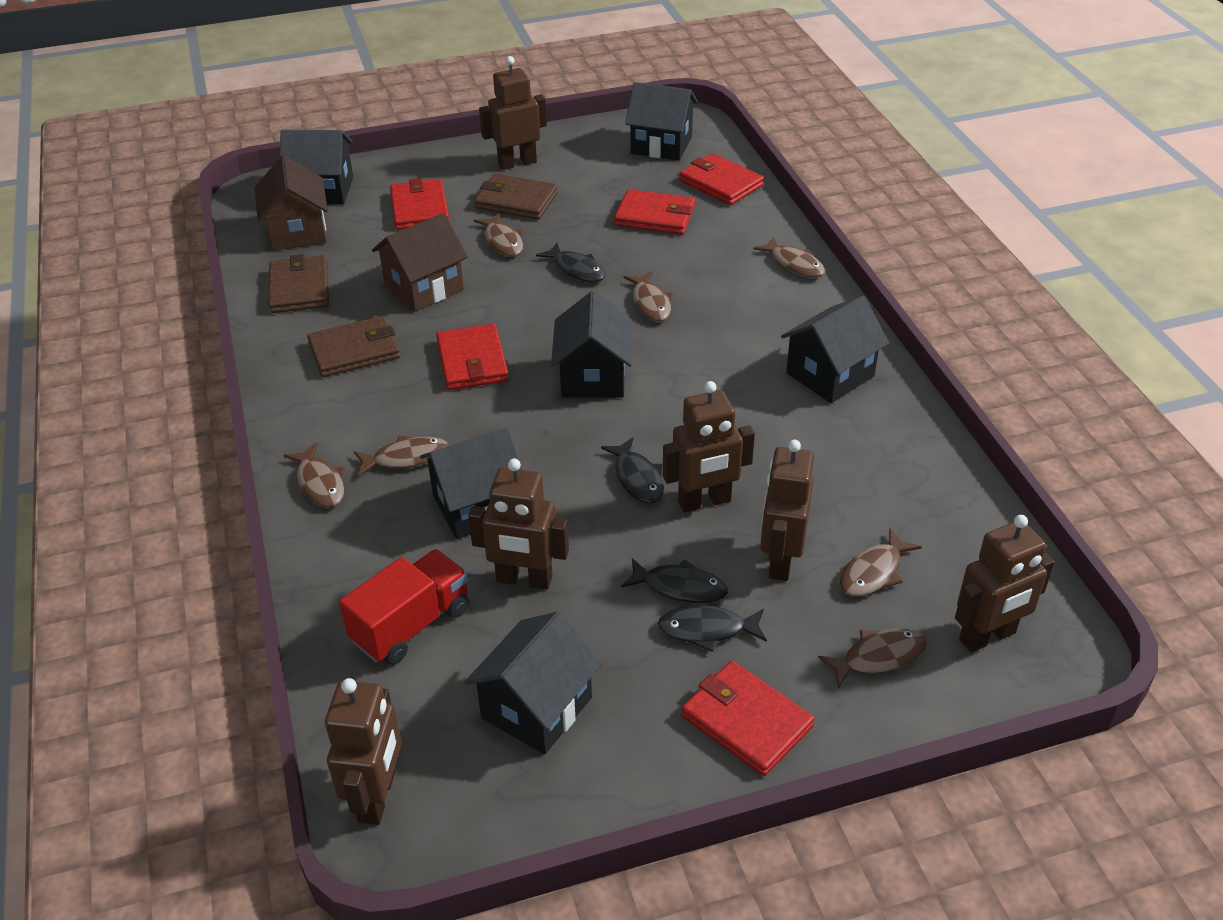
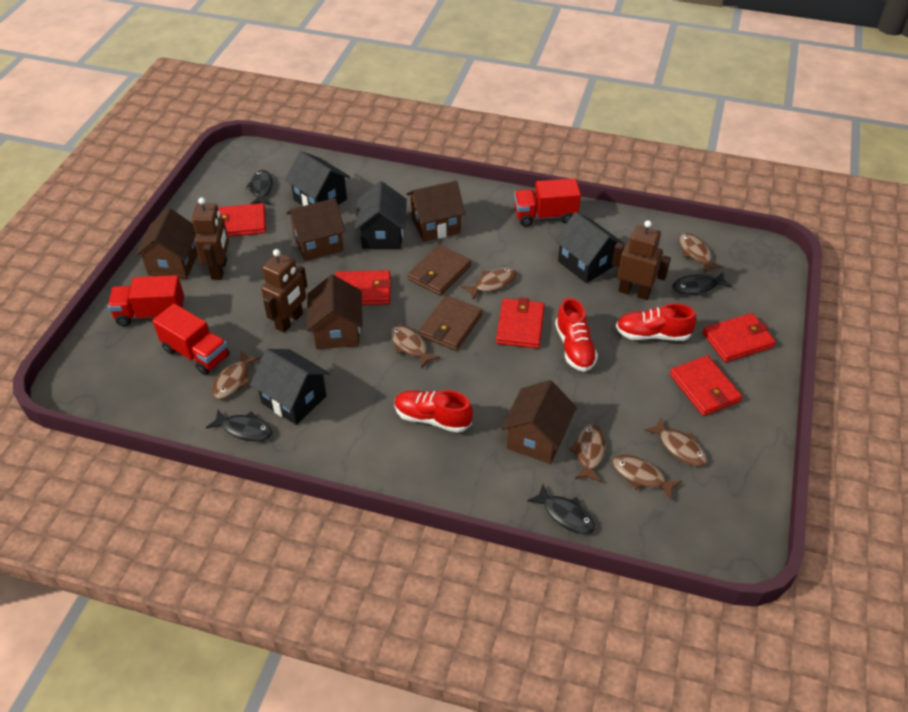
black house: [280,130,353,204] [420,428,522,539] [465,611,602,754] [551,291,632,397] [625,82,698,160] [781,296,889,403] = 6 -> [250,349,329,425] [285,151,350,206] [355,181,407,249] [555,212,624,283] = 4
brown house: [255,155,328,251] [372,213,468,311] = 2 -> [135,208,198,279] [286,198,345,261] [307,275,363,349] [407,181,465,242] [501,380,577,464] = 5
brown robot: [325,678,402,825] [468,459,569,590] [479,56,547,170] [663,381,755,512] [760,440,814,581] [955,515,1055,653] = 6 -> [192,197,229,280] [261,249,307,333] [612,220,671,300] = 3
brown wallet: [268,254,329,313] [307,316,400,377] [474,174,558,220] = 3 -> [408,245,471,296] [419,295,483,351] = 2
red shoe: none = 0 -> [394,390,473,433] [555,298,598,372] [616,303,696,341] = 3
red truck: [339,549,469,665] = 1 -> [108,275,184,326] [153,304,229,375] [514,178,581,227] = 3

